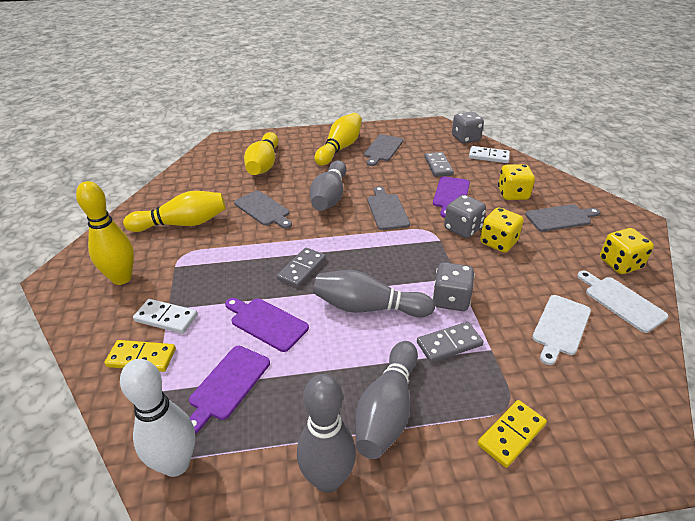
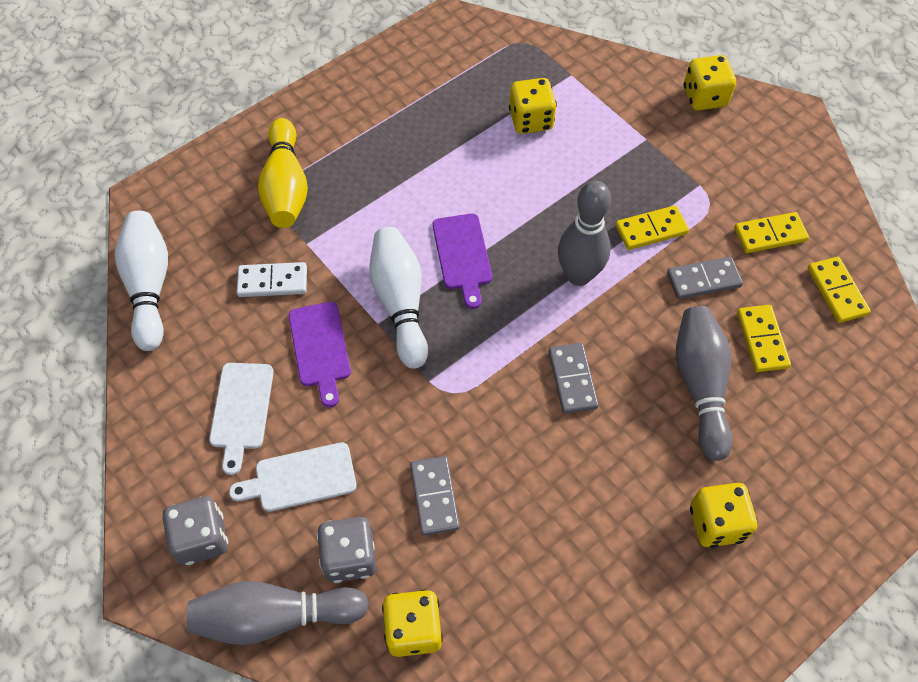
grey bowling pin: [297,374,356,493] [310,160,346,211] [313,270,435,317] [355,341,418,459] = 4 -> [187,581,369,645] [558,181,611,286] [676,306,733,461] = 3
grey cutting board: [234,191,292,229] [364,134,403,166] [367,186,410,230] [525,204,600,232] = 4 -> none = 0
grey dice: [432,262,475,311] [444,195,486,238] [452,112,484,143] = 3 -> [163,496,228,565] [317,517,376,583] = 2
purple cutting board: [189,346,270,433] [225,298,309,352] [433,176,470,218] = 3 -> [289,302,351,407] [433,214,492,309] = 2
white bowling pin: [120,359,195,477] = 1 -> [115,211,168,351] [369,227,428,369] = 2
white domino: [133,299,198,334] [469,146,510,163] = 2 -> [237,262,307,297] = 1
yellow bowling pin: [76,181,134,285] [123,191,226,232] [244,132,279,175] [315,113,362,166] = 4 -> [258,118,308,228] = 1
yellow dice: [480,207,524,253] [498,164,535,200] [600,228,654,274] = 3 -> [382,590,443,657] [509,78,557,134] [684,55,736,111] [690,483,758,548] = 4
yellow domino: [104,340,176,372] [477,400,547,468] = 2 -> [616,205,689,250] [734,212,809,253] [737,305,791,372] [808,257,871,323] = 4

